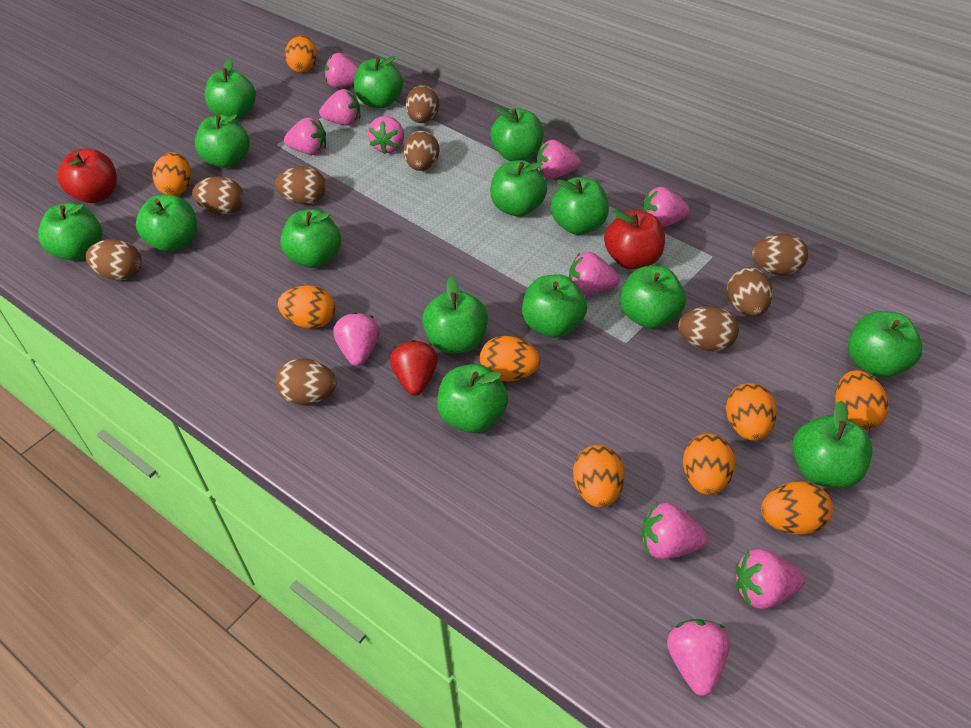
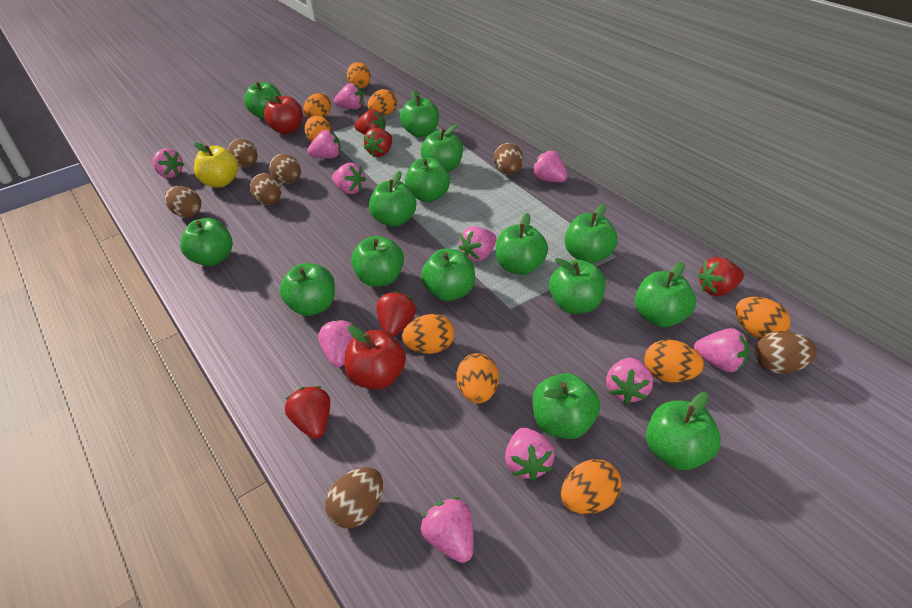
brown egg: [86,239,141,280] [192,176,244,215] [275,166,326,204] [275,358,337,405] [403,131,440,171] [405,85,439,123] [678,306,739,351] [727,267,773,316] [752,234,808,275] = 9 -> [164,186,201,218] [228,139,258,167] [250,173,282,205] [269,154,301,184] [325,467,383,528] [494,143,523,175] [755,331,817,374] = 7
red strawberry: [390,340,438,396] = 1 -> [285,386,330,439] [355,110,386,135] [364,128,392,157] [376,291,416,337] [698,257,744,296] = 5
yellow apple: none = 0 -> [194,143,238,187] = 1

